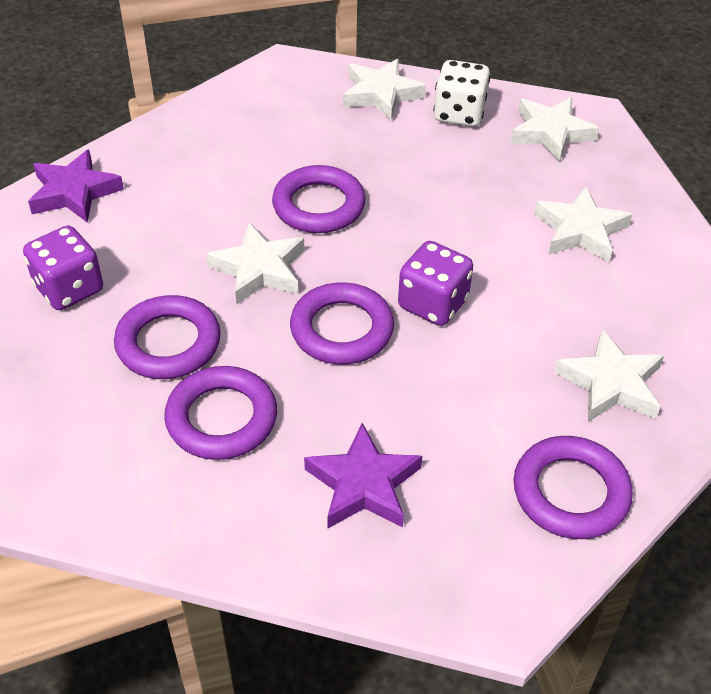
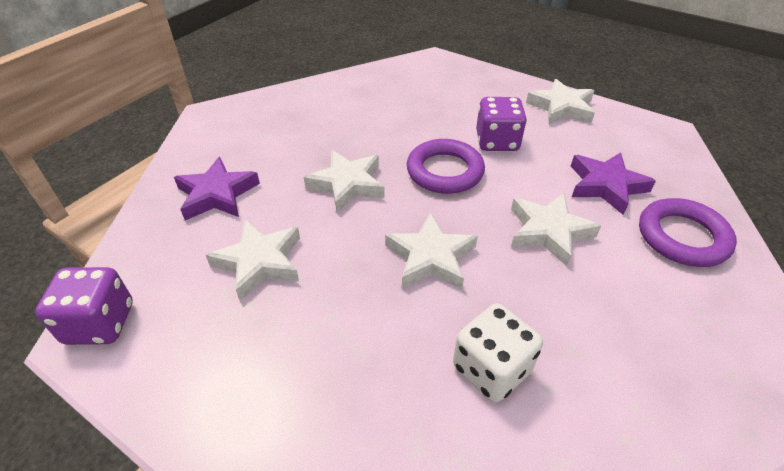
purple ring: [114,295,221,379] [164,366,277,460] [272,165,366,233] [290,282,394,364] [514,436,633,539] = 5 -> [407,139,485,194] [639,198,737,267] = 2

